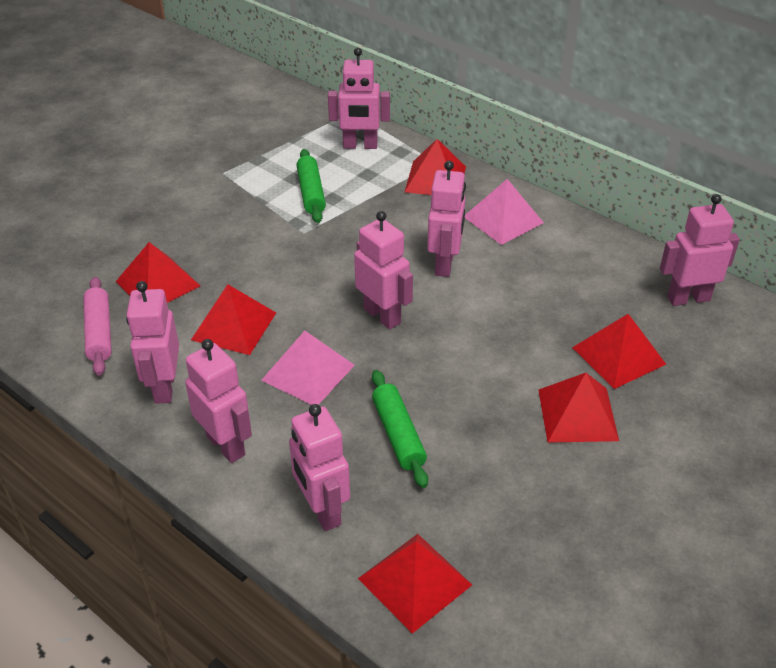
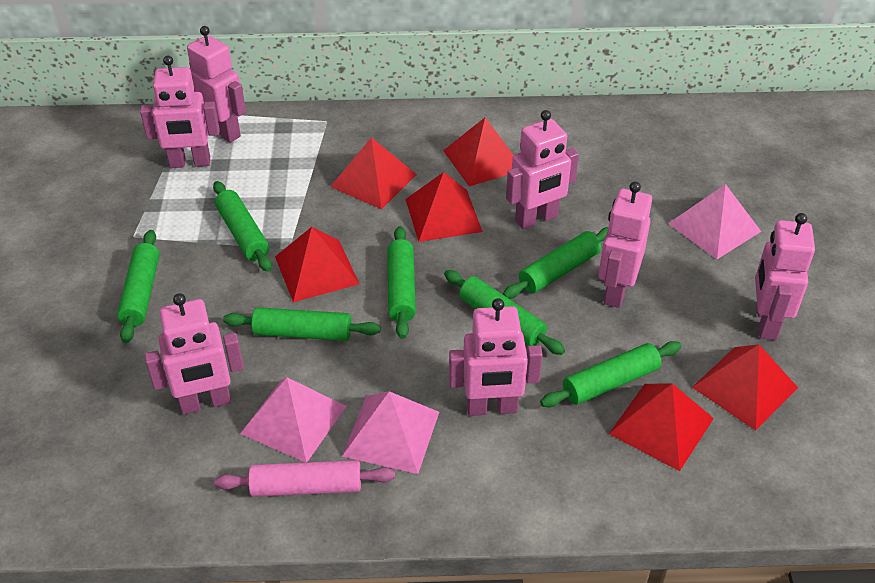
green rolling pin: [296,149,326,223] [372,370,428,488] = 2 -> [117,230,160,343] [213,181,272,272] [223,307,381,341] [387,226,416,339] [444,270,565,355] [503,227,609,299] [540,341,681,407] = 7
pink pyramid: [261,331,355,405] [465,179,544,245] = 2 -> [240,377,347,462] [342,391,439,474] [668,184,762,259] = 3

